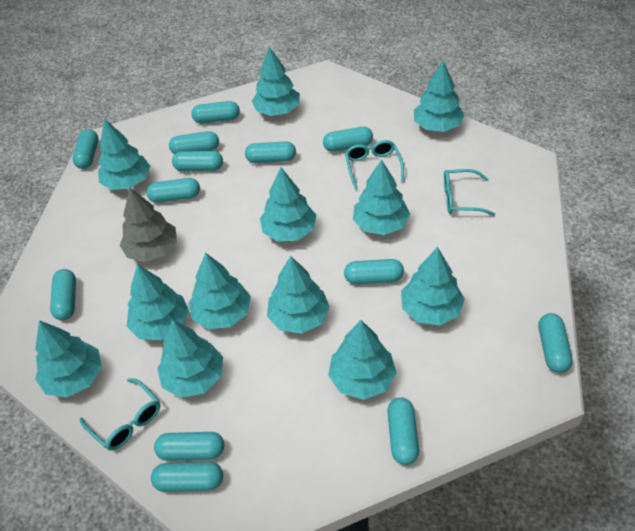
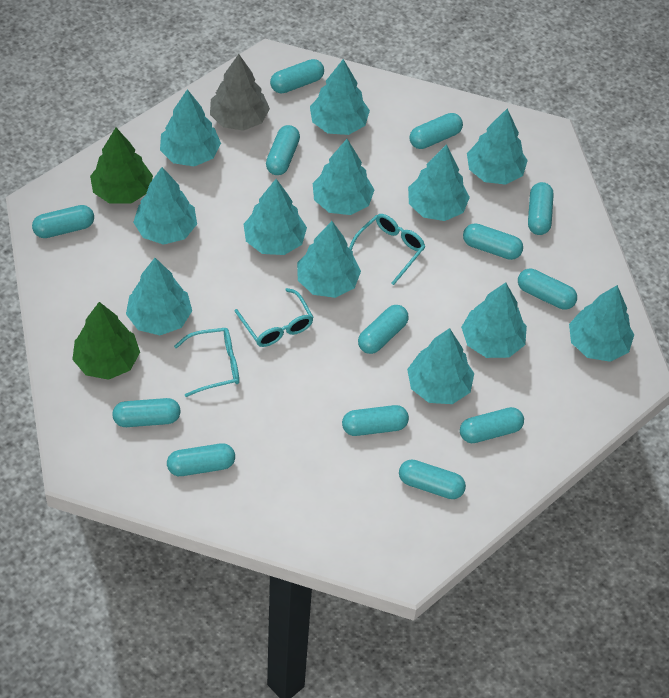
green tree: none = 0 -> [72,302,140,380] [90,128,153,204] = 2

